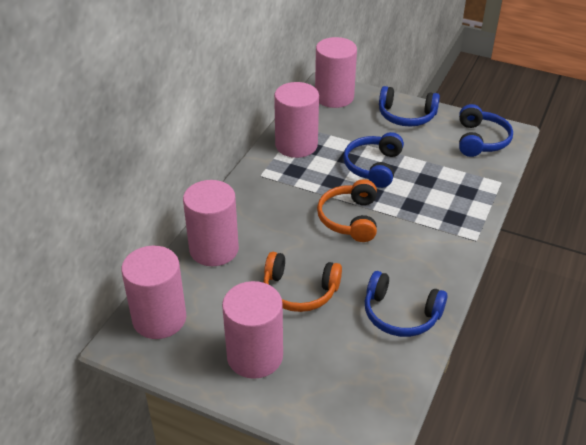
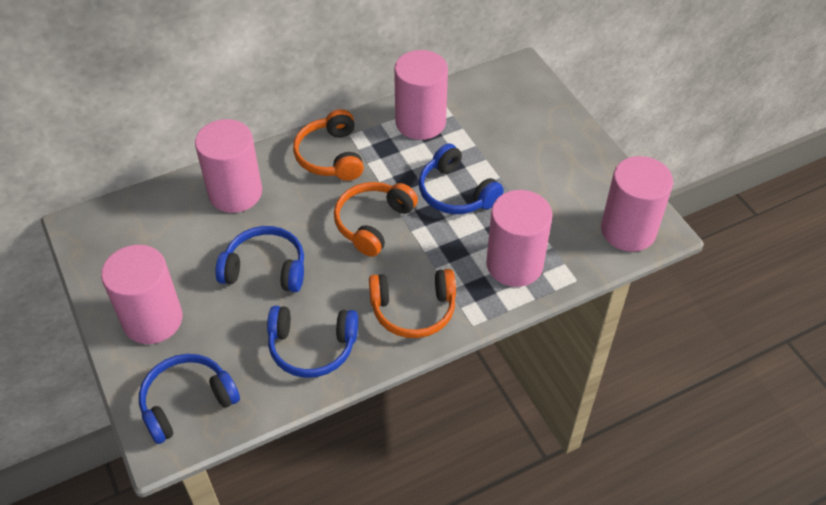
orange headphones: [263,252,342,312] [317,179,377,242] = 2 -> [293,109,364,181] [334,182,418,257] [369,269,456,338] = 3

